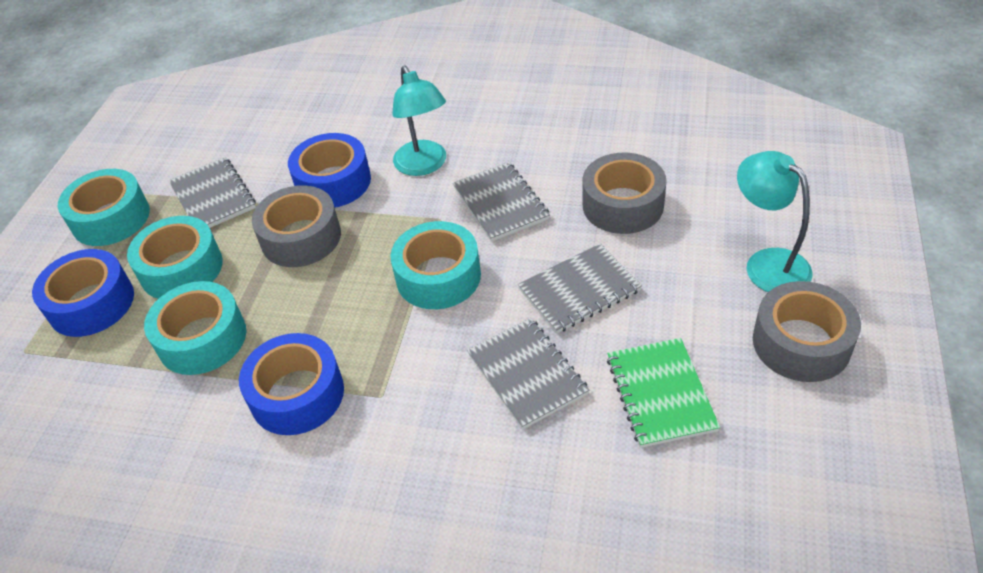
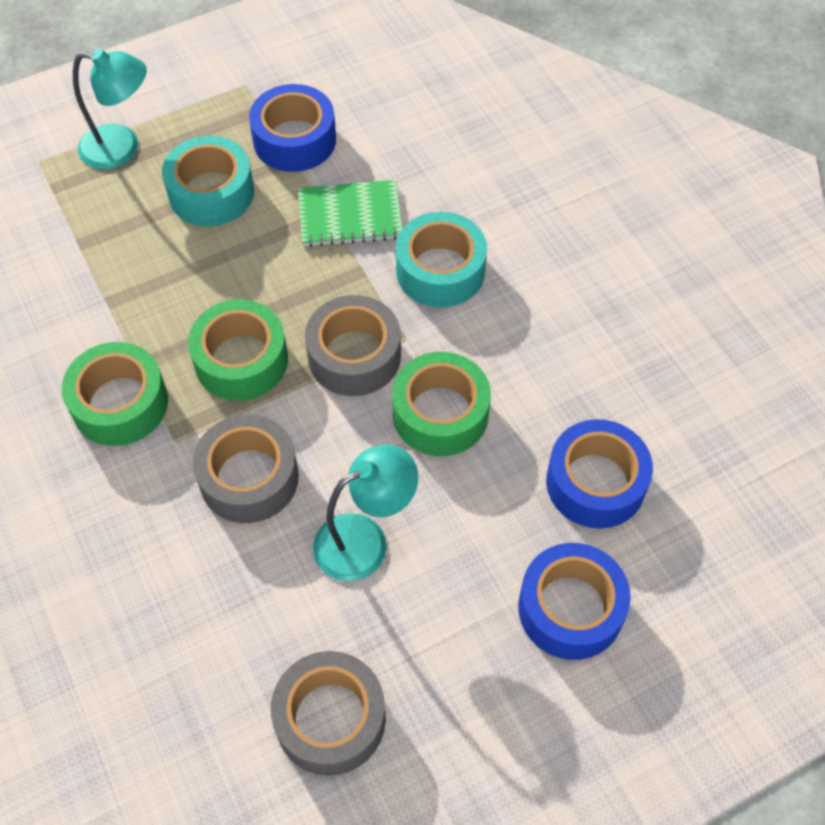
green tape: none = 0 -> [62,342,168,446] [188,299,288,401] [392,352,491,456] = 3
grey notebook: [169,157,256,228] [453,162,550,242] [467,318,589,429] [518,243,642,333] = 4 -> none = 0
turquoise tape: [58,169,150,246] [127,216,223,299] [144,281,246,375] [390,221,481,309] = 4 -> [162,136,254,227] [396,212,487,308] = 2

